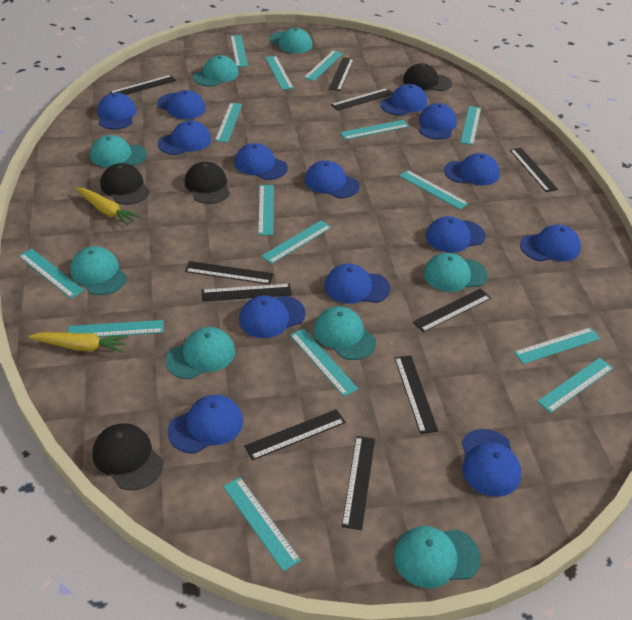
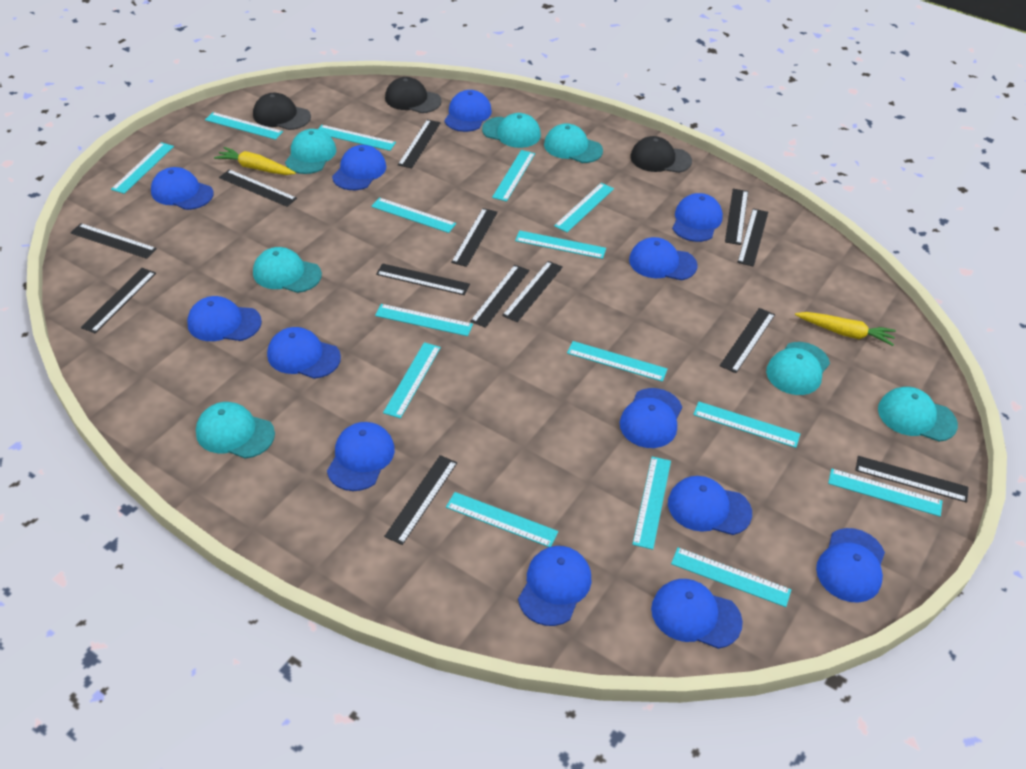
black cap: [92,423,163,490] [100,163,150,205] [185,162,230,204] [403,63,452,91] = 4 -> [253,93,311,130] [385,77,442,113] [631,136,692,173] = 3
black ruler: [109,75,176,95] [185,261,273,284] [201,284,292,302] [244,409,345,460] [329,57,354,91] [331,88,393,111] [342,436,375,530] [395,355,438,434] [413,289,491,332] [510,148,558,192] = 10 -> [70,223,157,259] [81,268,156,333] [219,169,297,207] [376,263,470,295] [384,455,457,545] [398,119,441,168] [451,208,498,267] [470,265,529,328] [502,261,563,322] [720,308,775,373] [725,189,748,245] [737,209,768,267] [855,456,969,503] = 13
blue cap: [97,93,136,130] [157,90,206,119] [158,121,211,155] [168,395,243,454] [235,143,288,180] [239,295,306,338] [305,160,360,198] [325,264,390,304] [381,84,427,116] [419,103,457,140] [426,216,486,253] [444,153,500,185] [462,429,522,497] [520,225,581,261] = 14 -> [151,167,214,210] [187,296,262,341] [267,327,341,379] [327,422,395,491] [332,145,386,190] [444,90,492,132] [518,546,591,626] [620,388,682,448] [629,237,697,280] [651,579,743,649] [668,476,752,535] [672,193,723,242] [816,528,885,603] = 13
turquoise cap: [70,246,127,295] [90,135,147,167] [165,327,235,379] [193,55,239,87] [270,28,312,53] [314,306,376,360] [394,526,481,588] [424,253,488,292] = 8 -> [196,402,275,459] [253,247,322,293] [285,129,336,174] [482,113,541,148] [544,123,603,163] [766,342,830,395] [878,387,958,442] = 7

